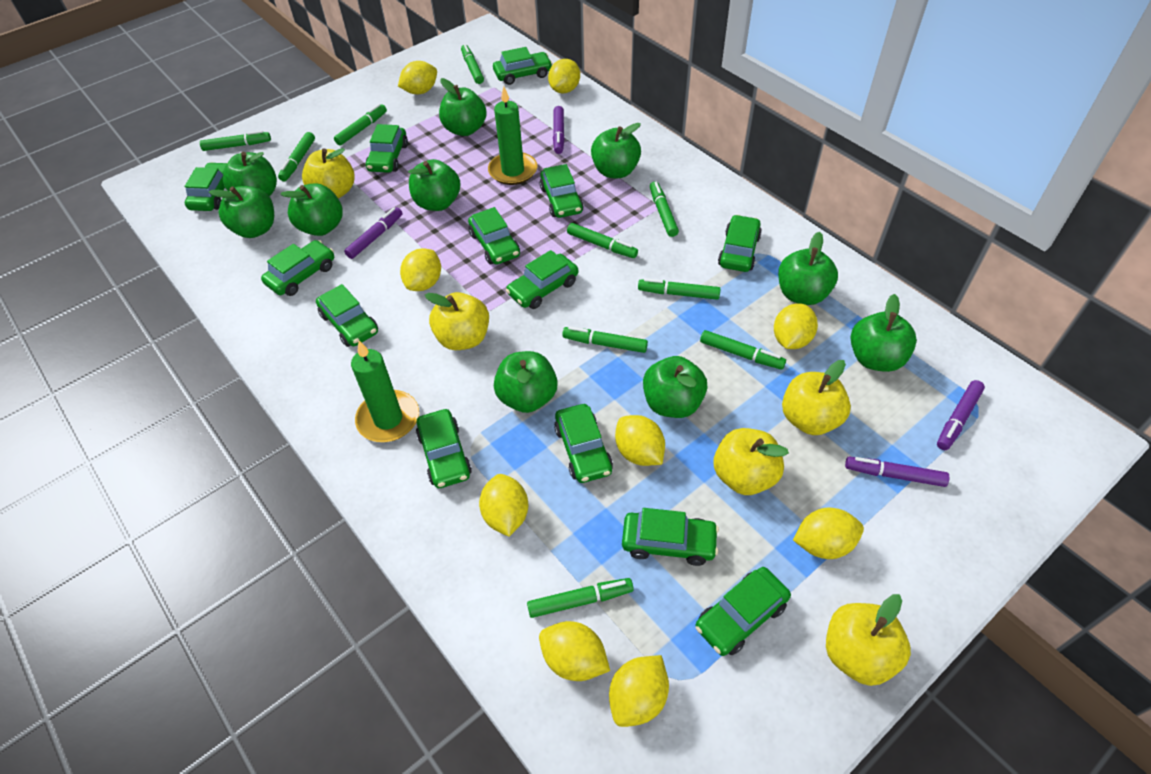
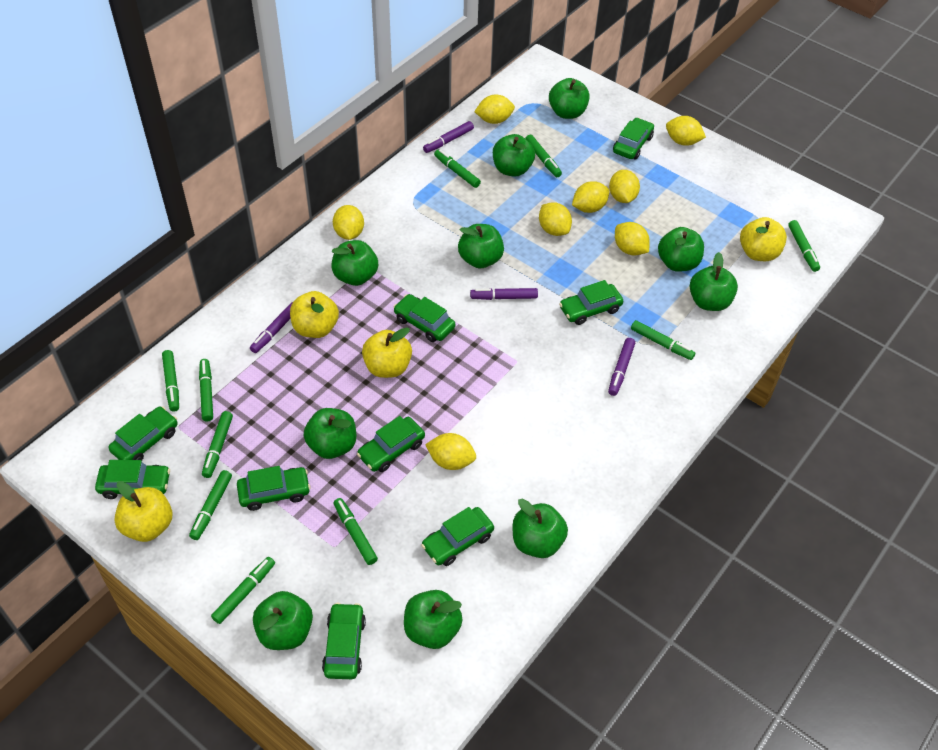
green candle: [351,341,419,442] [488,86,537,185] = 2 -> none = 0
green car: [184,162,227,211] [261,240,334,296] [316,284,378,347] [366,124,408,173] [416,409,472,488] [468,207,520,265] [493,47,553,85] [506,250,578,309] [540,164,584,218] [554,404,613,483] [622,508,719,566] [696,567,791,656] [718,215,762,272] = 13 -> [95,460,170,499] [109,406,178,461] [237,466,311,511] [322,603,366,679] [357,416,425,472] [394,294,455,342] [421,507,494,566] [559,280,623,325] [613,118,654,159] = 9
yellow apple: [302,148,355,199] [425,292,489,350] [714,428,789,495] [782,360,851,435] [826,594,911,686] = 5 -> [115,481,172,542] [290,291,339,338] [362,327,412,378] [740,217,787,261] = 4
yellow lemon: [398,61,437,94] [400,248,441,291] [479,474,528,537] [539,621,610,681] [548,59,580,94] [609,655,669,727] [615,415,665,466] [774,303,818,349] [793,507,864,559] = 9 -> [333,205,364,240] [425,433,476,470] [474,94,515,124] [539,202,572,236] [572,181,609,213] [609,170,640,203] [615,222,650,255] [666,116,706,146] = 8

